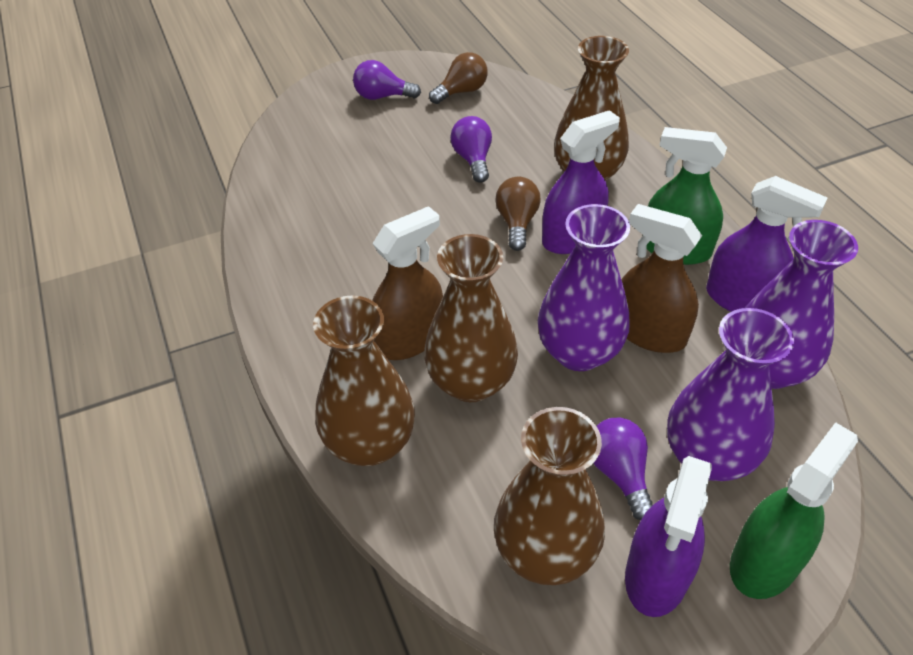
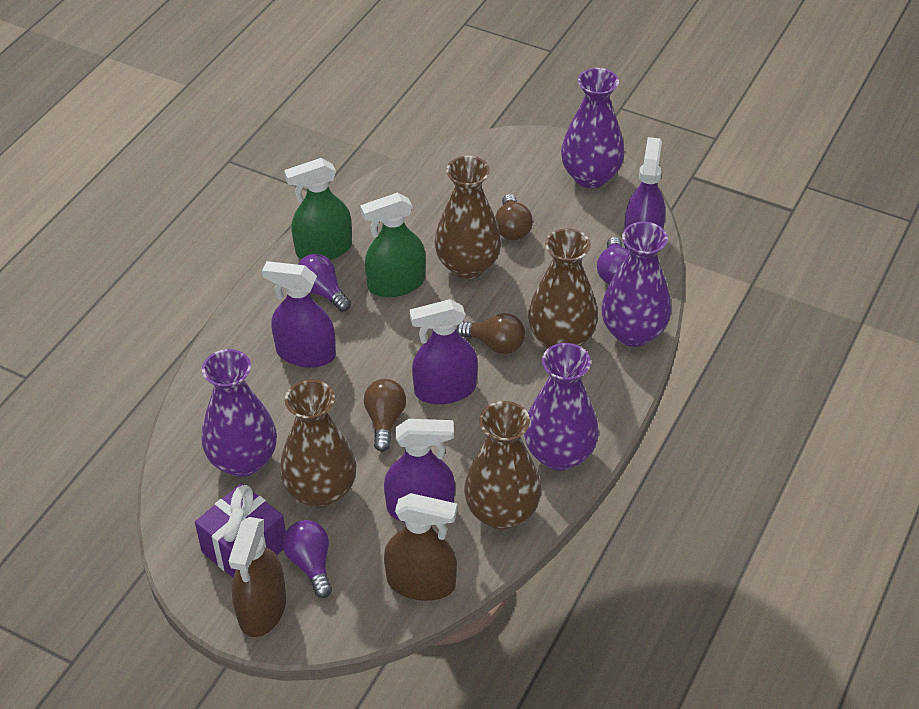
brown light bulb: [429,52,488,104] [495,177,541,251] = 2 -> [364,379,406,452] [456,313,525,354] [495,194,533,240] = 3
purple gift: none = 0 -> [195,483,286,578] = 1
purple spray bottle: [542,110,620,254] [625,456,712,617] [706,176,827,312] = 3 -> [262,261,336,368] [384,419,455,522] [409,299,478,404] [624,137,665,250] = 4
purple vase: [538,204,630,371] [667,308,794,481] [745,220,858,389] = 3 -> [202,349,277,477] [524,343,599,471] [561,68,625,188] [601,222,671,347] = 4

